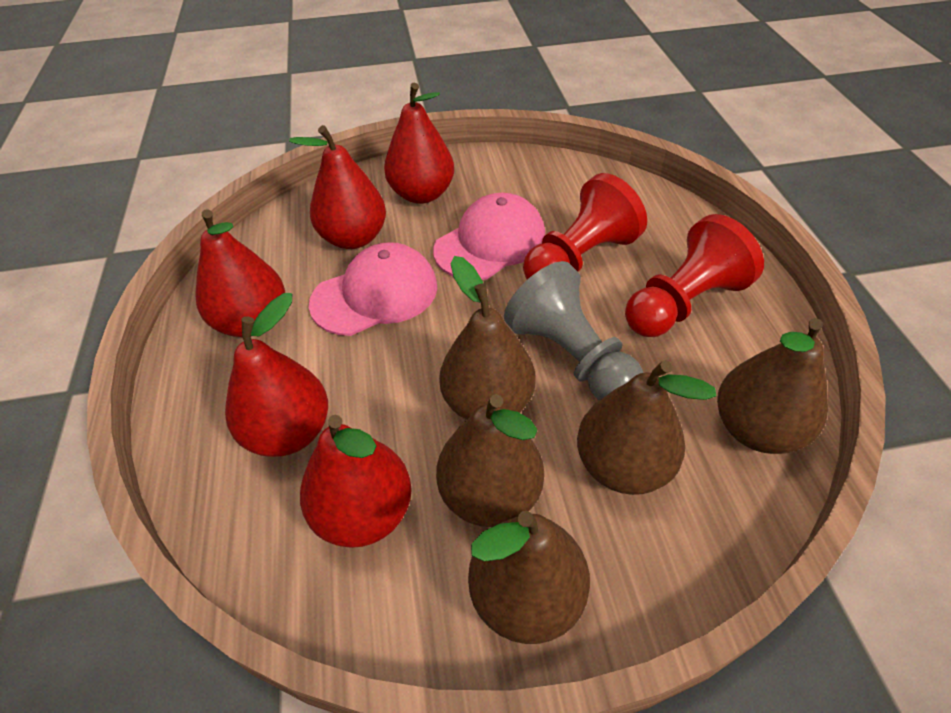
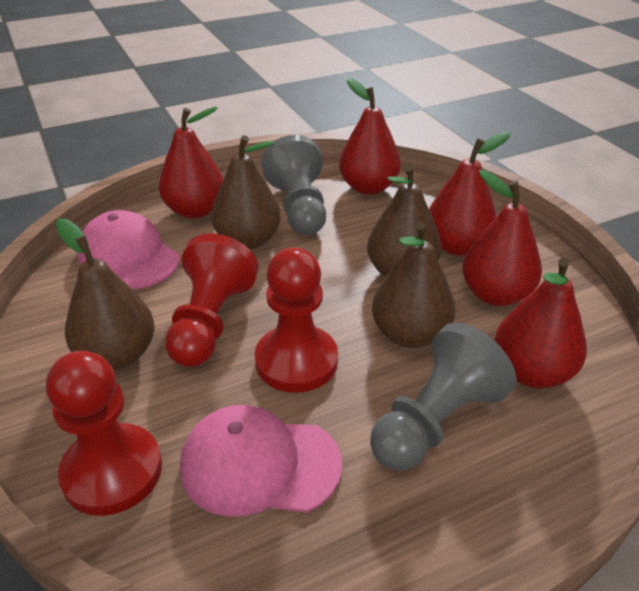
brown pear: [436,394,544,527] [439,256,535,420] [468,511,590,644] [577,360,716,495] [717,318,828,454] = 5 -> [56,218,155,370] [211,135,281,250] [367,165,441,277] [372,222,455,348] = 4
grey pawn: [504,261,643,401] = 1 -> [261,135,326,235] [370,323,517,471] = 2
red pawn: [523,173,647,280] [625,214,764,337] = 2 -> [46,351,162,516] [165,233,259,367] [255,247,338,393] = 3

